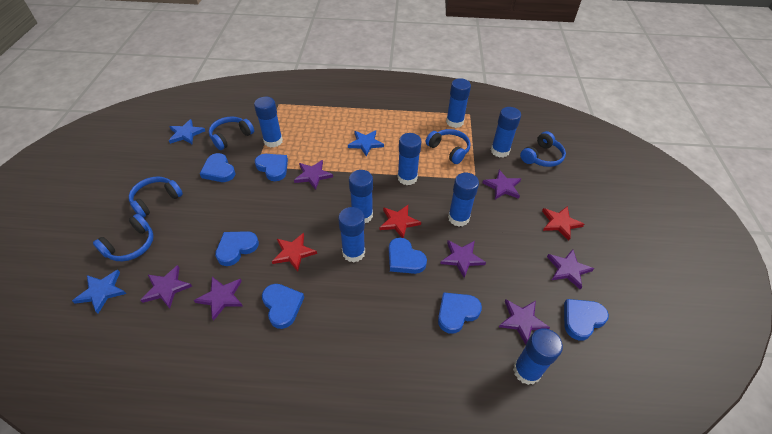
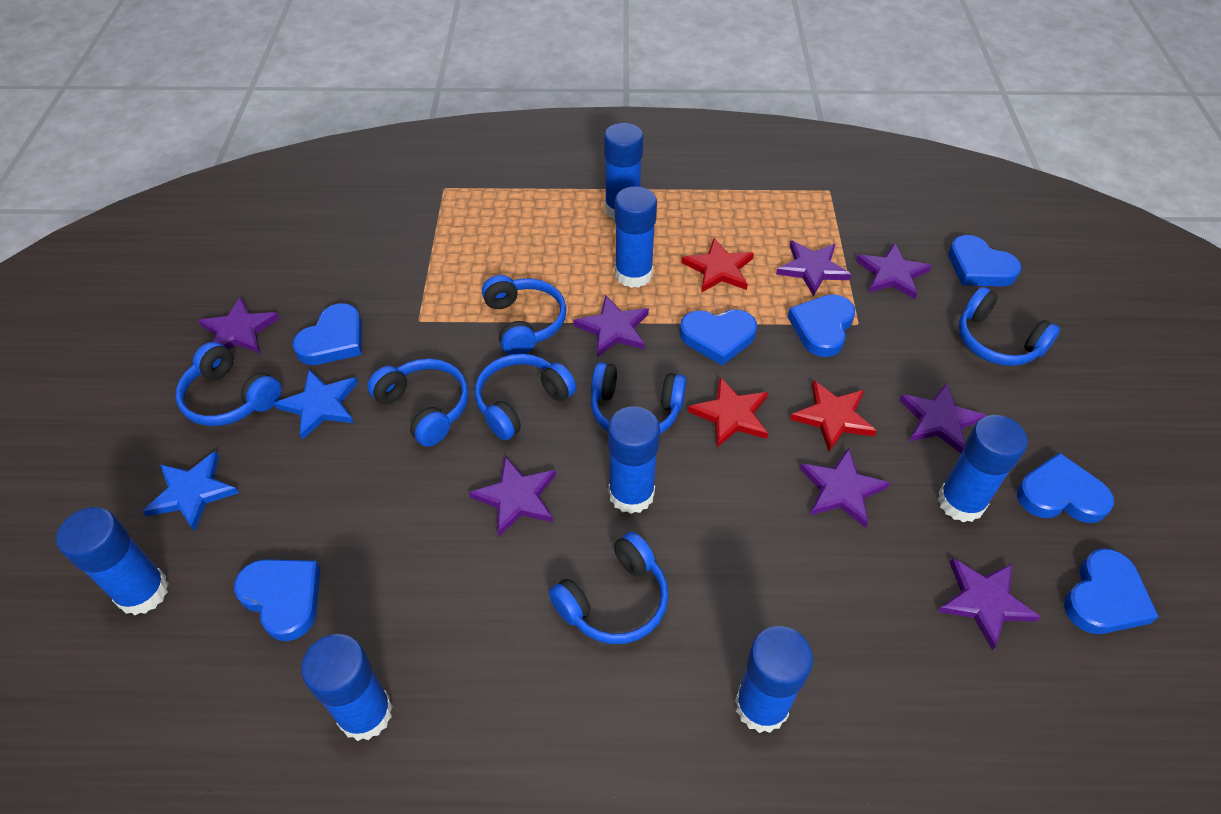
blue glue stick: [254,97,283,148] [338,207,365,263] [349,170,373,223] [397,133,421,185] [446,78,471,128] [448,173,479,227] [491,107,521,158] [513,328,563,385] = 8 -> [56,507,169,615] [301,634,393,741] [604,123,643,220] [608,406,660,514] [615,186,657,288] [735,626,813,733] [938,415,1028,522] = 7
blue headphones: [93,214,154,261] [129,177,183,218] [209,117,254,150] [426,129,470,164] [520,131,566,167] = 5 -> [176,342,282,426] [368,358,469,447] [475,354,576,441] [482,275,567,355] [549,532,669,644] [591,362,687,434] [959,287,1060,366] = 7
blue star: [72,270,126,314] [169,119,205,144] [348,130,384,156] = 3 -> [142,451,239,532] [274,370,358,440] = 2
purple star: [140,265,192,309] [194,277,243,321] [294,160,333,190] [440,240,486,278] [483,170,521,199] [499,299,550,345] [547,249,594,290] = 7 -> [198,297,280,353] [469,456,556,537] [574,296,649,357] [776,241,852,296] [800,448,890,528] [856,243,932,299] [899,383,987,453] [938,558,1041,650] = 8

